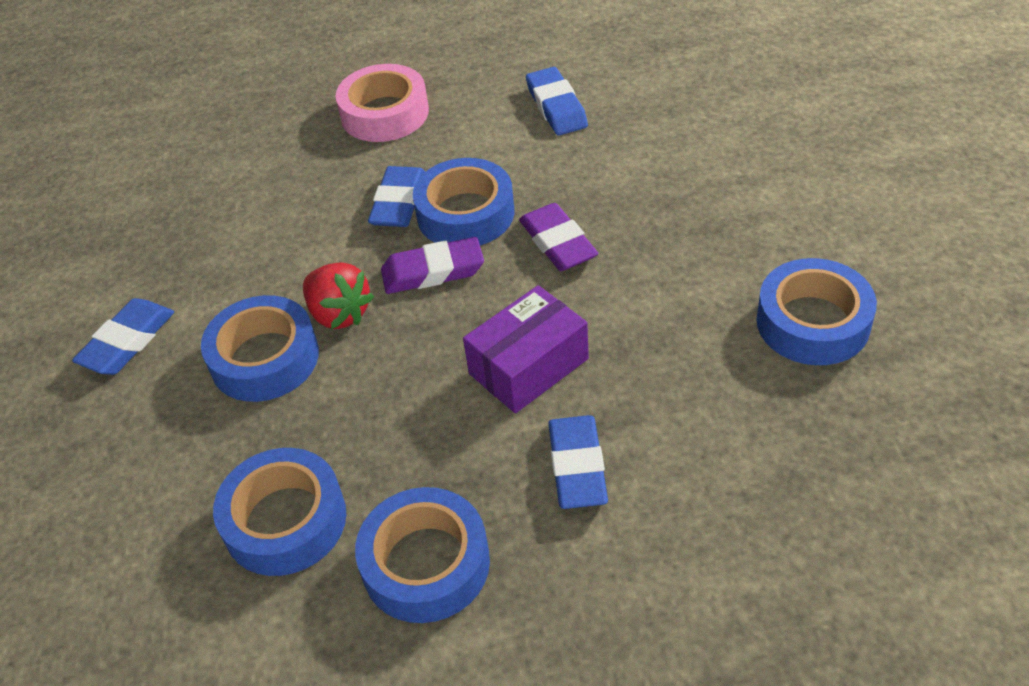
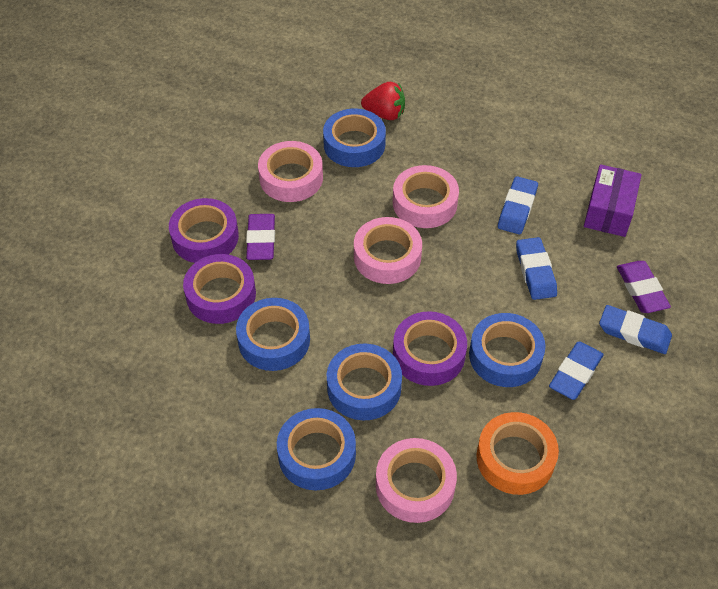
orange tape: none = 0 -> [477,412,559,495] = 1
pink tape: [335,64,429,142] = 1 -> [258,141,323,202] [354,217,422,284] [376,438,457,523] [393,165,459,228] = 4
purple tape: none = 0 -> [169,198,239,263] [183,254,256,324] [393,311,467,386] = 3

